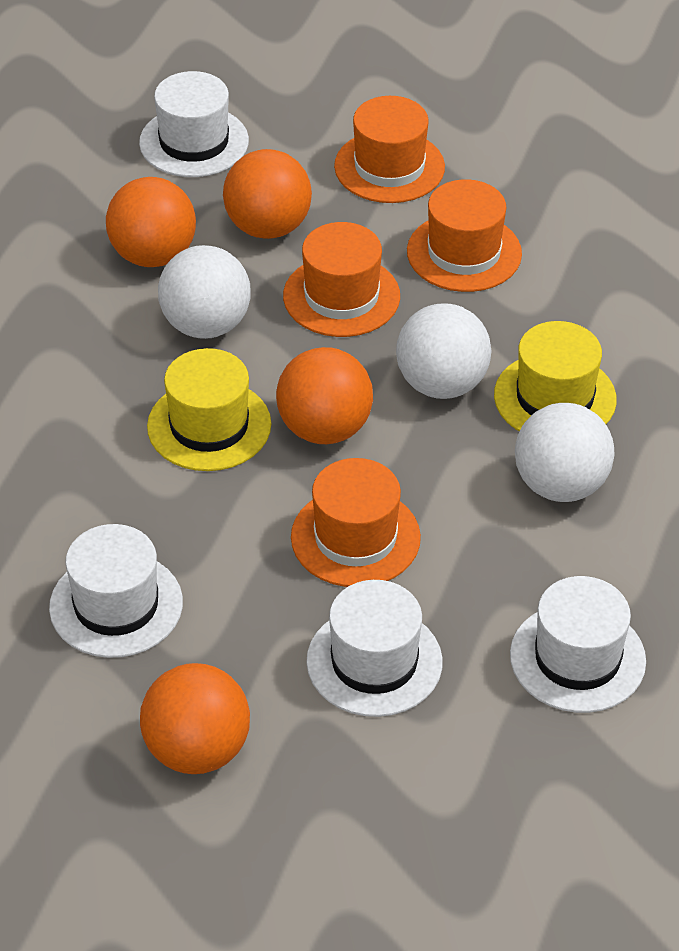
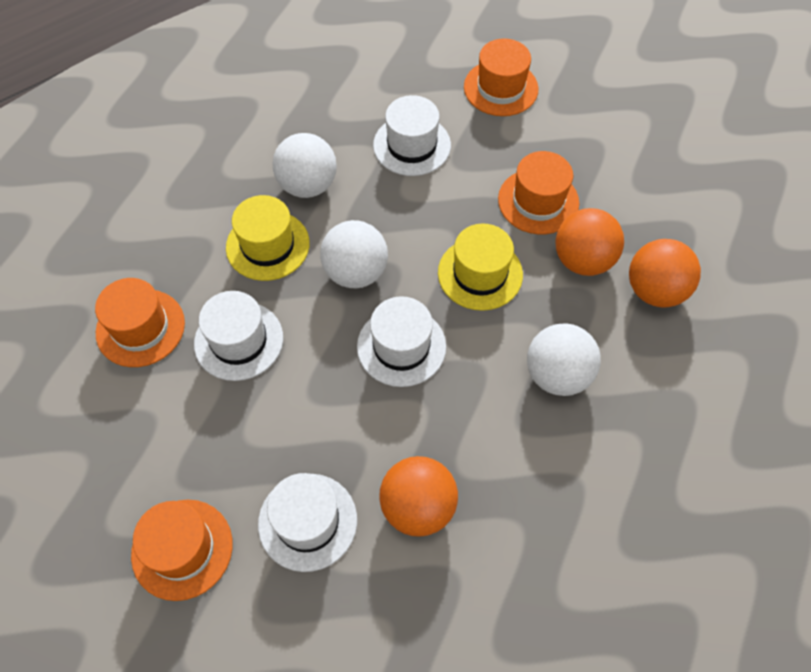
orange ball: [106,177,196,267] [140,663,250,774] [223,149,312,239] [276,347,373,444] = 4 -> [379,456,458,537] [555,208,624,276] [629,239,701,308] = 3

